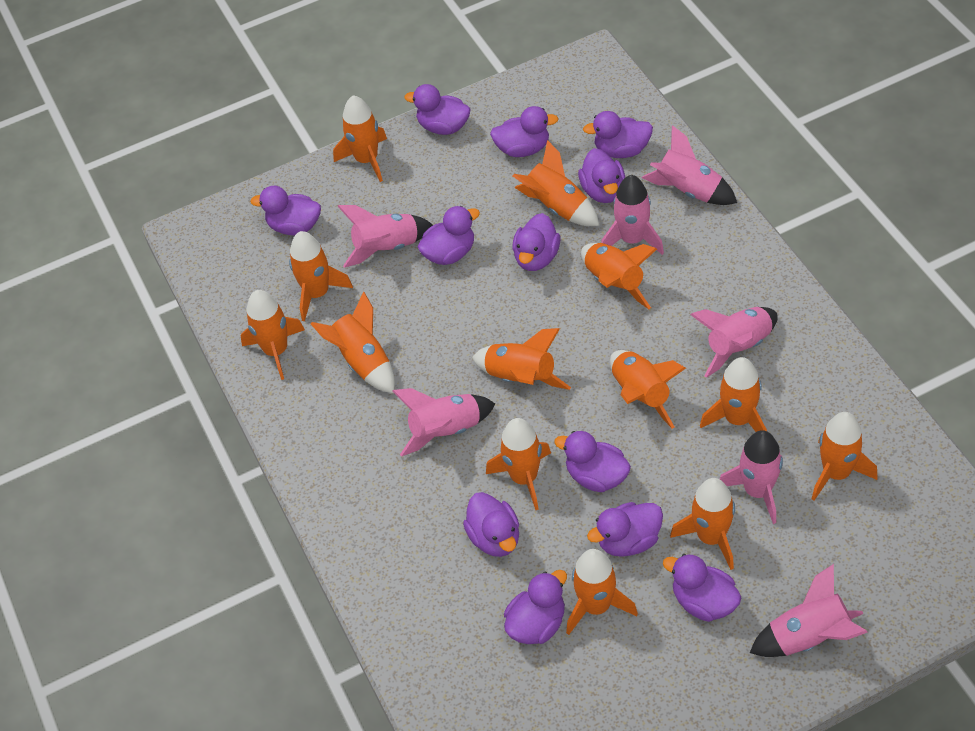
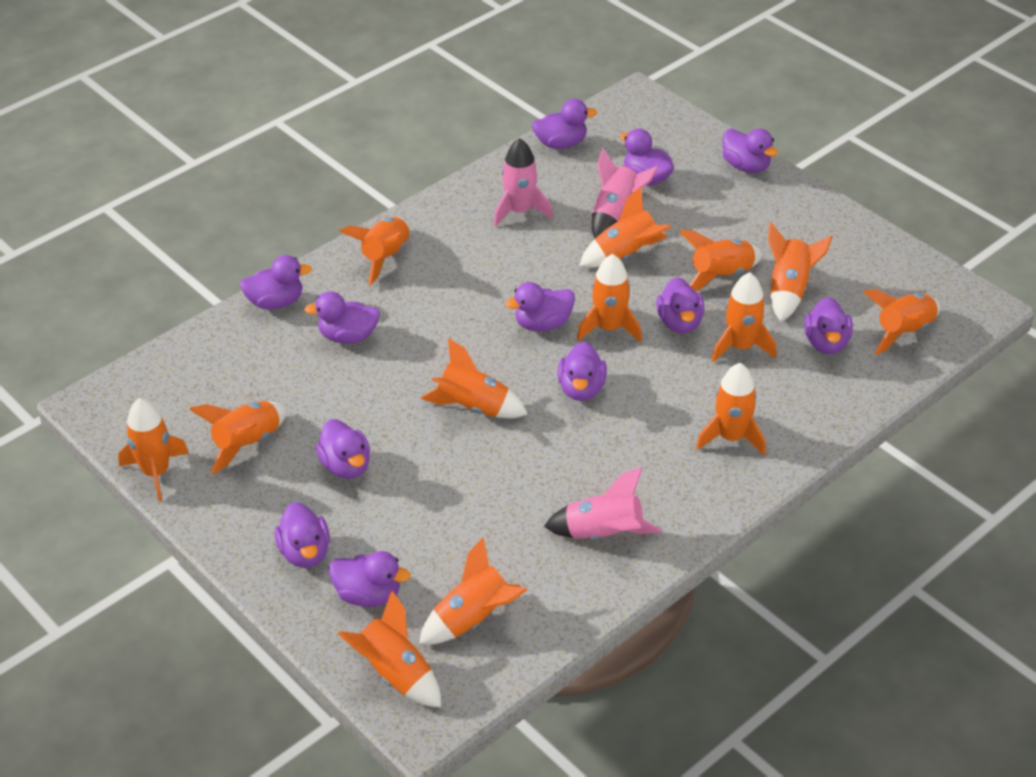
pink rocket: [338,205,433,268] [393,388,495,457] [601,175,664,255] [642,125,737,205] [690,307,778,378] [720,430,783,524] [750,564,868,657] = 7 -> [494,138,553,227] [544,467,661,540] [592,148,659,238] = 3

